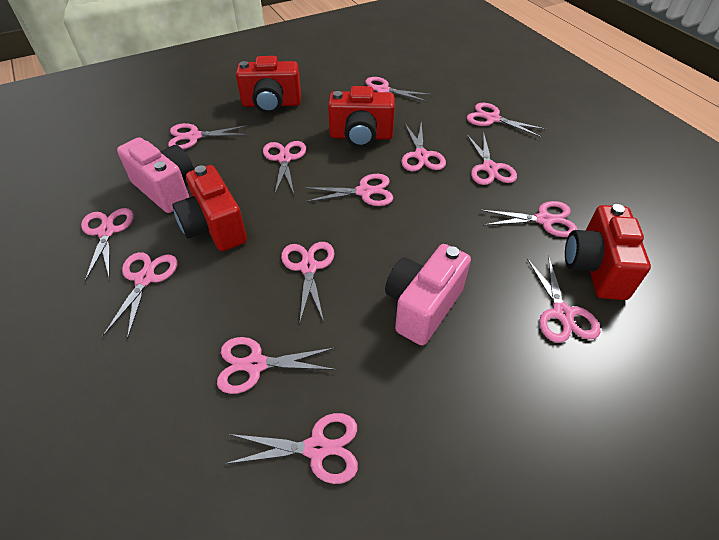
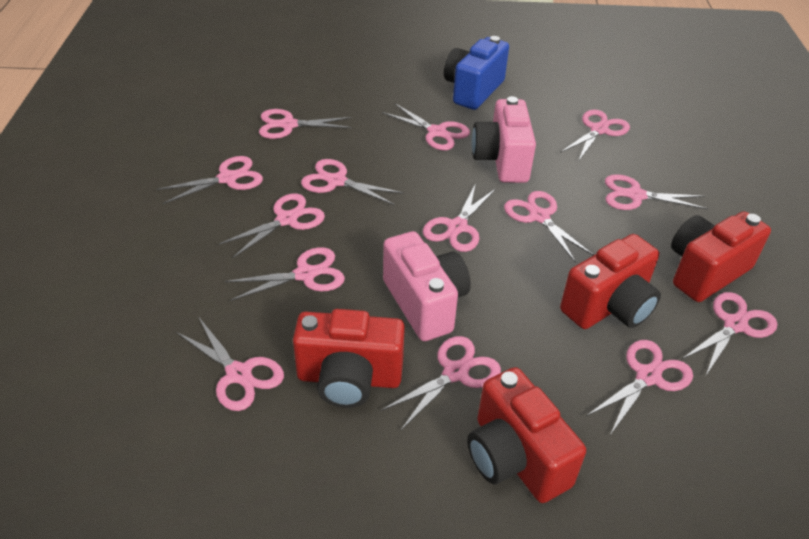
blue camera: none = 0 -> [444,36,509,110] = 1

